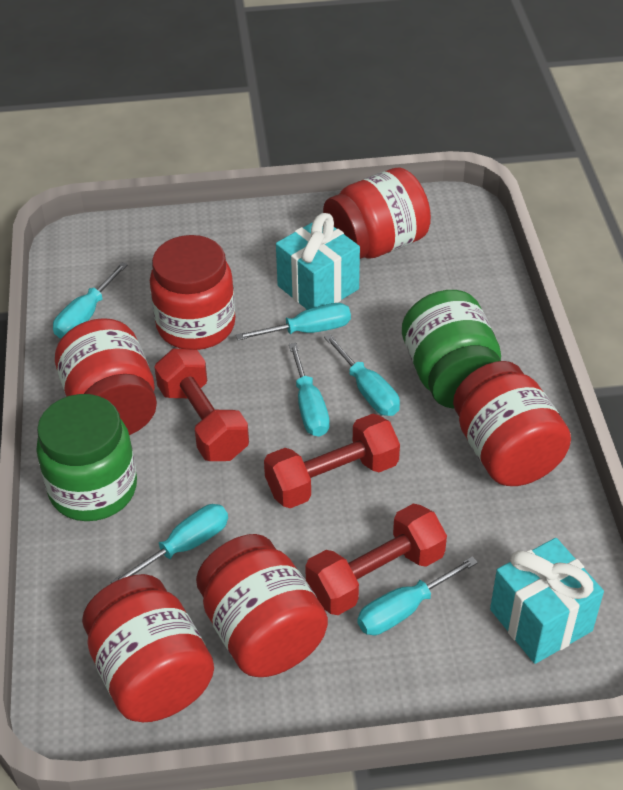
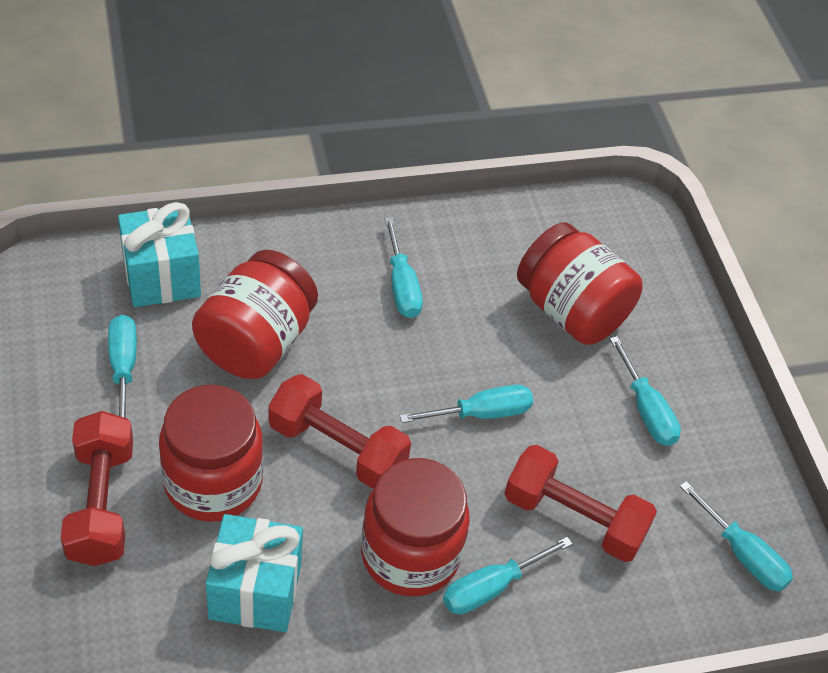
green jar: [36,394,137,521] [402,290,501,409] = 2 -> none = 0
red jar: [55,318,157,435] [82,574,214,722] [150,235,235,350] [196,534,328,677] [323,167,431,259] [453,361,571,486] = 6 -> [159,385,263,522] [192,250,318,379] [361,458,470,597] [517,222,643,345] = 4

